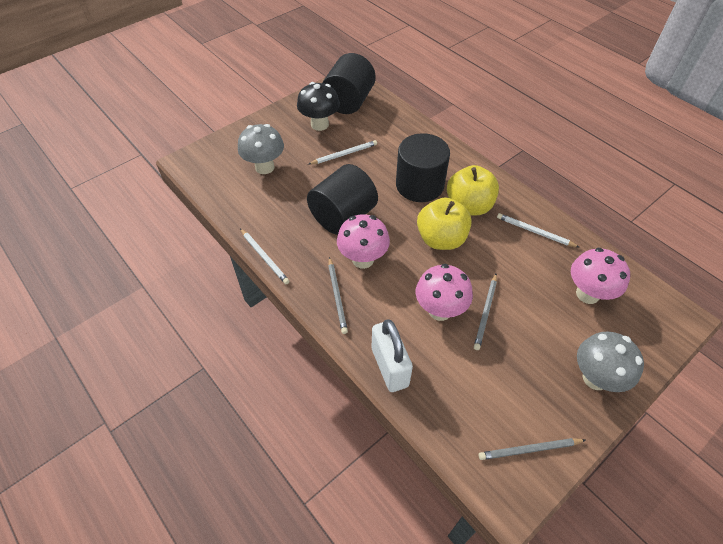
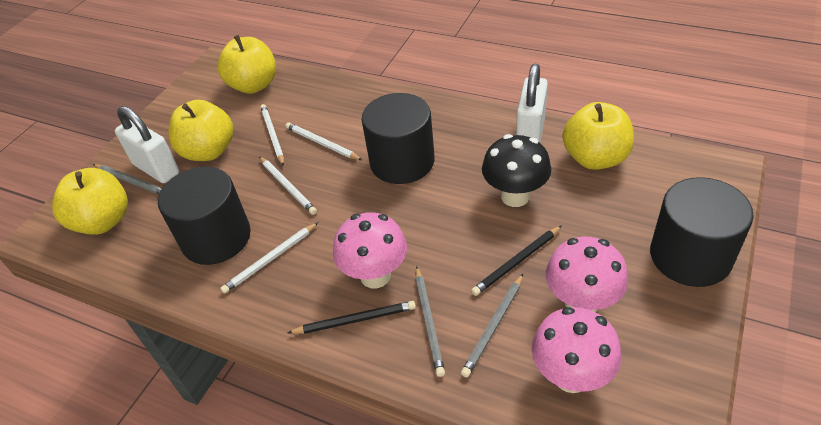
black pencil: none = 0 -> [288,301,416,334] [471,225,562,296] = 2
grey mushroom: [238,124,284,174] [577,331,644,392] = 2 -> none = 0
white padlock: [372,319,413,392] = 1 -> [115,106,179,183] [516,64,548,143] = 2
white pencil: [240,228,290,284] [308,140,377,165] [497,213,579,247] = 3 -> [220,222,318,294] [259,156,317,215] [260,104,284,166] [285,122,362,160] = 4
yellow apple: [417,197,472,250] [447,165,499,216] = 2 -> [52,168,128,235] [169,99,234,161] [217,35,276,94] [562,102,634,170] = 4

